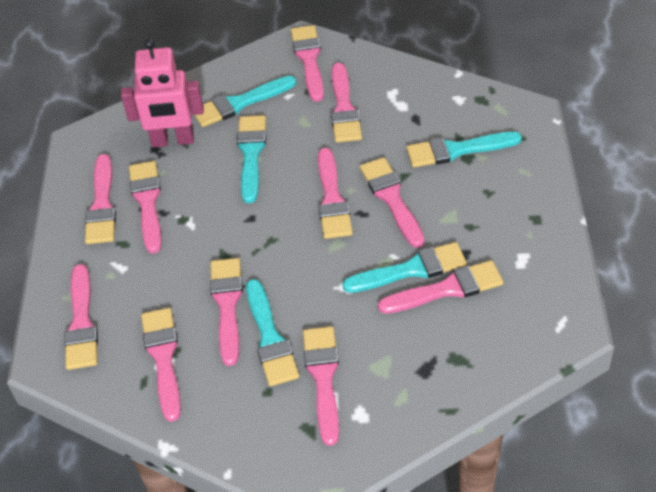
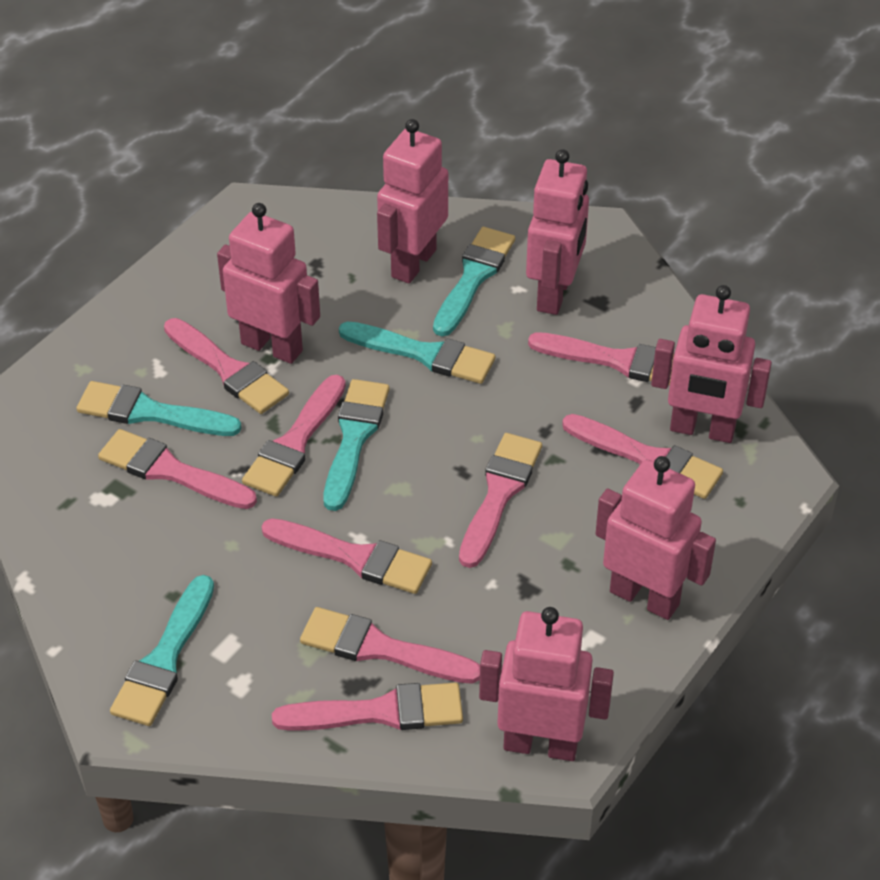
pink brush: [64,264,98,370] [85,154,116,244] [129,161,162,254] [141,308,181,422] [210,258,243,366] [291,25,324,102] [303,326,339,446] [318,148,353,239] [331,63,362,143] [360,157,425,248] [378,260,504,314] = 11 -> [98,429,257,509] [164,318,289,414] [242,375,346,497] [261,518,432,594] [272,682,463,731] [300,607,480,684] [459,433,542,568] [528,332,674,385] [562,414,723,499] = 9
pink robot: [121,39,204,147] = 1 -> [217,203,320,364] [377,119,448,283] [479,607,614,761] [526,149,589,315] [595,456,716,620] [651,285,772,443] = 6

